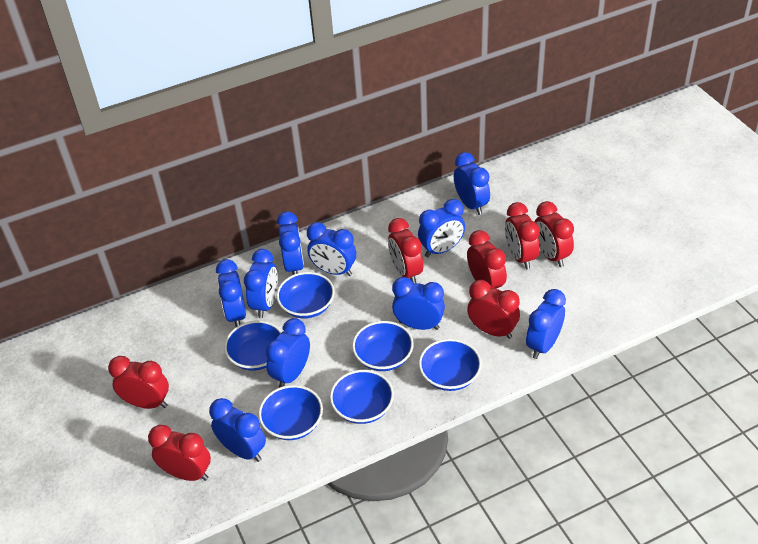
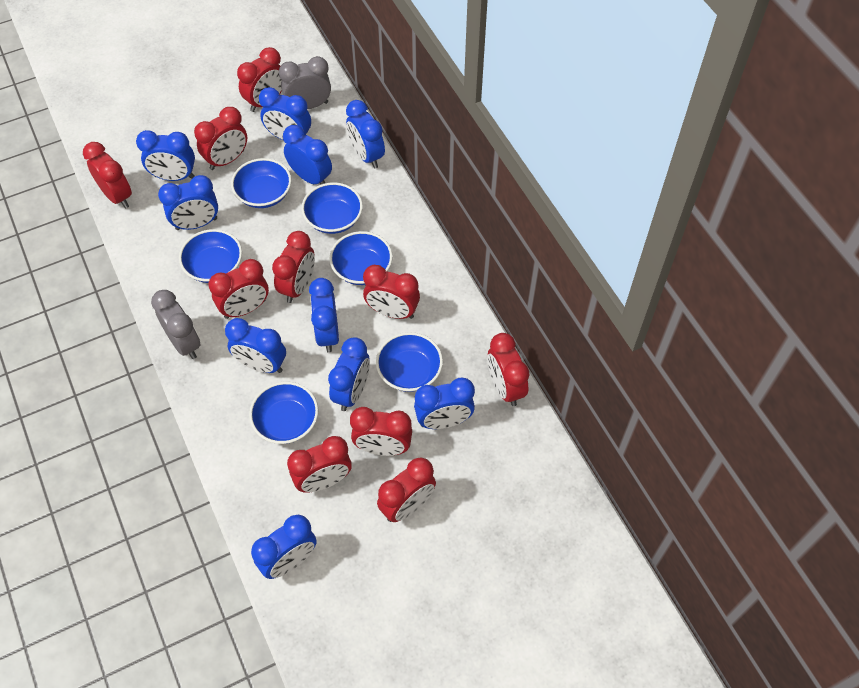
grey clock: none = 0 -> [151,290,201,359] [279,56,331,109] = 2
red clock: [108,356,169,409] [148,425,211,481] [388,218,423,283] [467,230,507,289] [467,280,520,339] [505,202,540,269] [534,201,574,267] = 7 -> [83,142,132,208] [194,107,247,170] [208,259,269,319] [237,47,282,112] [272,231,315,303] [287,436,352,493] [350,407,412,456] [363,265,420,319] [377,457,436,522] [487,333,530,406] = 10

